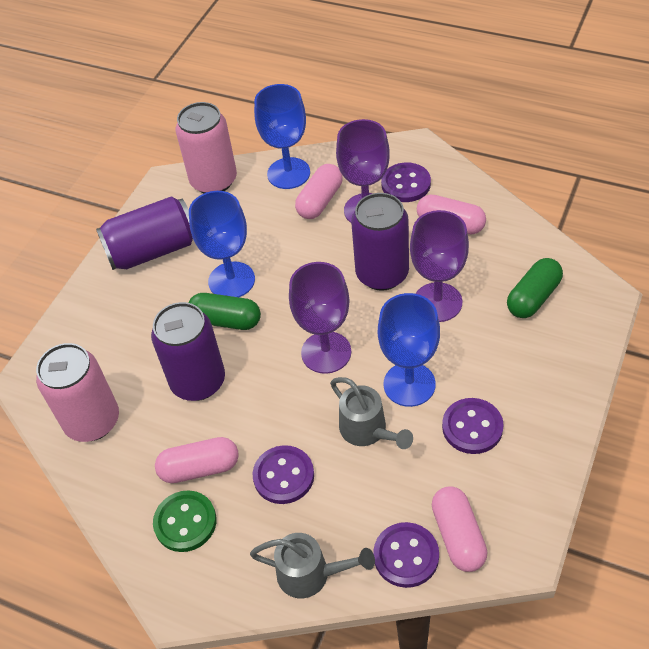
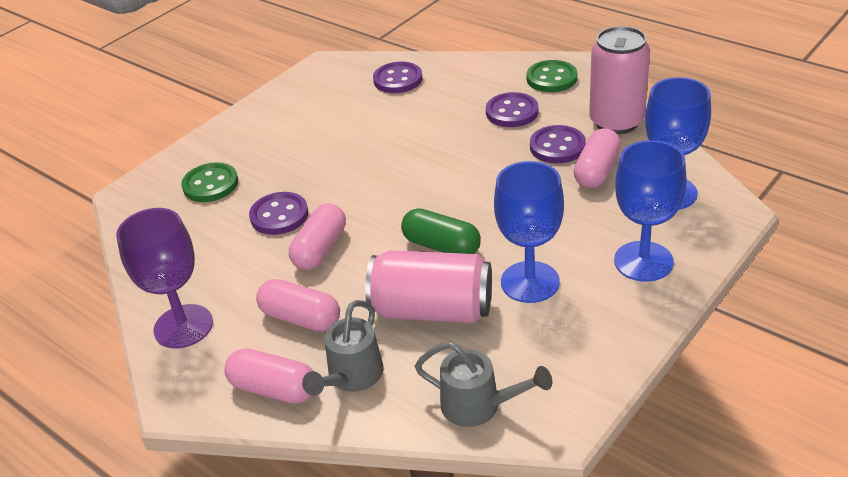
green button: [153,490,217,552] = 1 -> [181,162,238,202] [527,60,577,92] = 2
green capsule: [188,293,261,330] [507,258,563,318] = 2 -> [401,208,481,254] = 1
purple can: [96,196,193,270] [151,302,225,401] [351,193,409,291] = 3 -> none = 0
purple goblet: [289,262,351,374] [336,119,390,223] [410,210,469,322] = 3 -> [116,208,213,348] = 1

